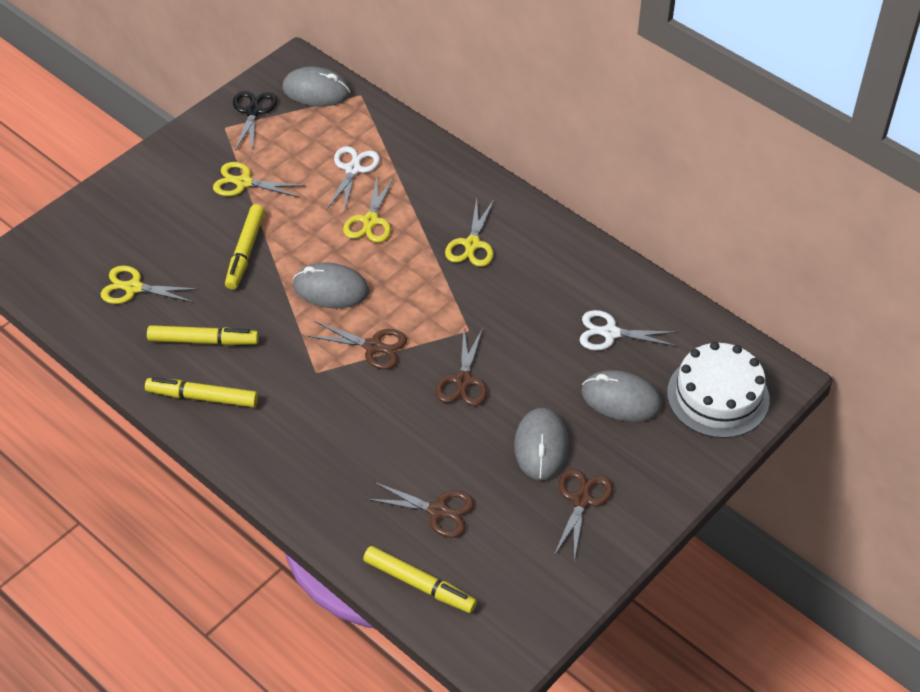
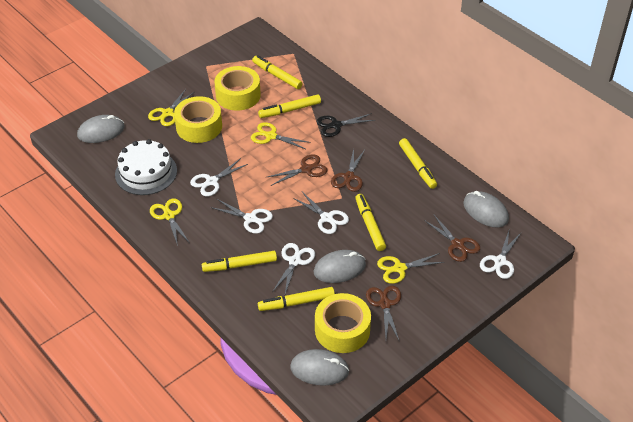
white scissors: [327,146,380,212] [580,310,678,350] = 2 -> [190,158,248,196] [210,199,273,234] [272,243,315,294] [293,192,349,234] [480,231,521,279] = 5
yellow marker: [145,377,258,407] [147,325,259,345] [225,204,265,289] [363,546,477,613] = 4 -> [202,251,277,272] [252,55,303,89] [258,94,321,118] [258,287,335,311] [355,194,386,251] [399,138,437,189] = 6
yellow tape: none = 0 -> [174,96,222,143] [214,66,261,111] [315,293,371,353] = 3

